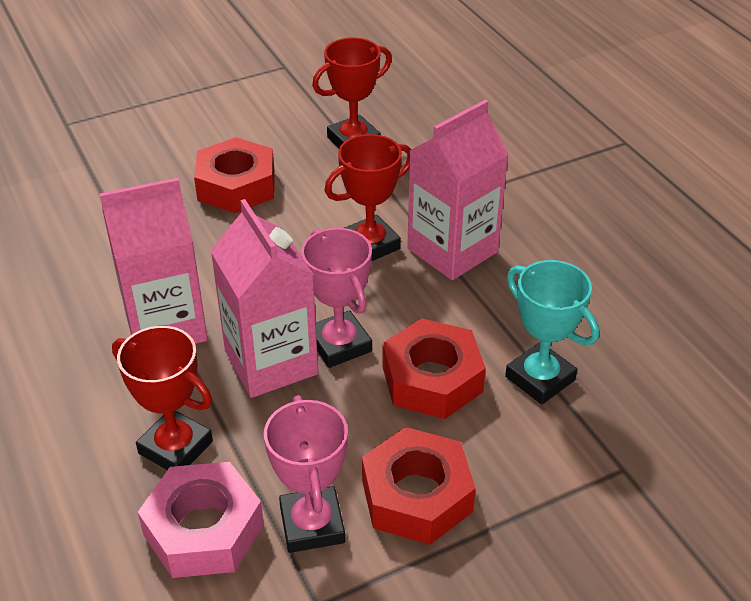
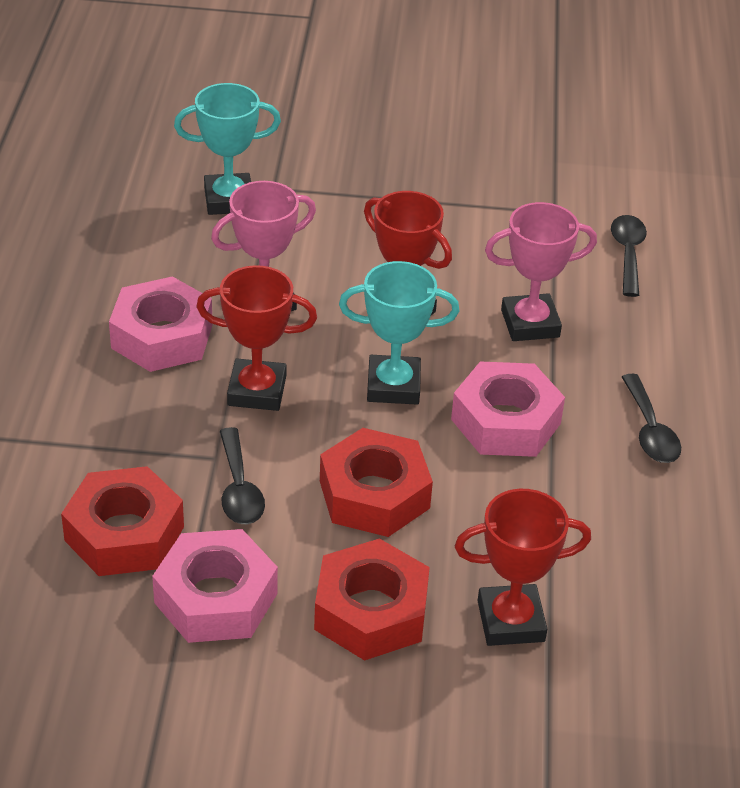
black spoon: none = 0 -> [220,427,265,524] [611,215,647,297] [622,374,681,463] = 3
pink carton: [100,178,208,344] [211,199,318,398] [407,100,509,280] = 3 -> none = 0
pink nut: [138,462,264,578] = 1 -> [109,276,213,372] [152,529,278,643] [451,361,565,457] = 3
turquoise trophy: [505,260,599,404] = 1 -> [174,83,281,215] [339,261,459,405] = 2

